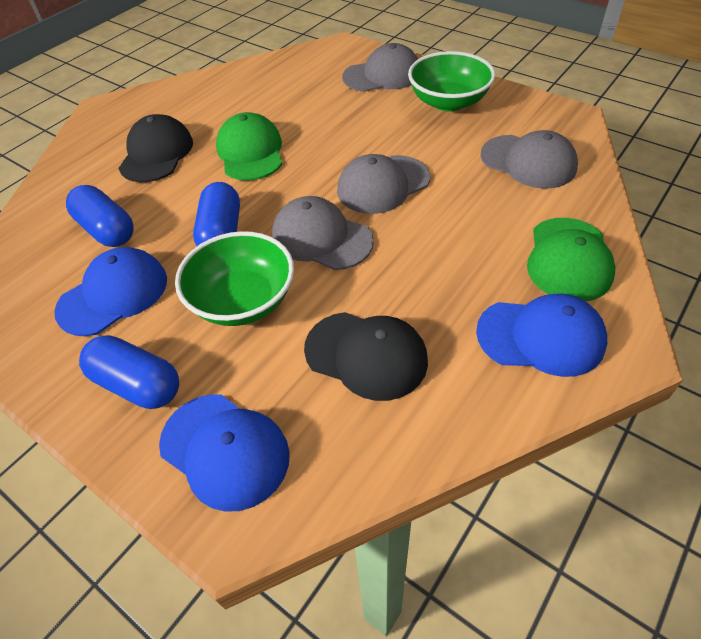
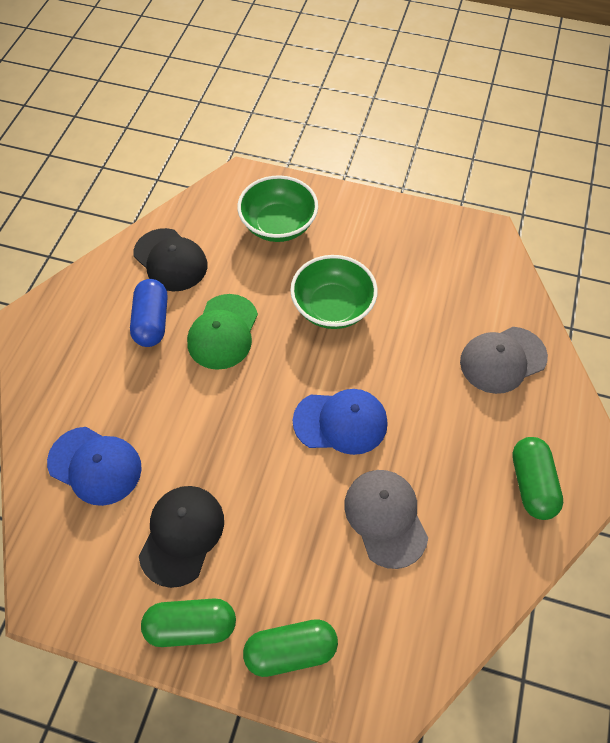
blue cap: [54,247,167,336] [159,394,290,512] [476,294,607,377] = 3 -> [47,427,142,506] [293,389,388,455] = 2
blue capsule: [66,185,134,247] [79,335,179,409] [193,182,240,246] = 3 -> [130,279,168,347] = 1
green cap: [216,112,282,181] [527,218,615,301] = 2 -> [187,294,258,370] = 1
green capsule: none = 0 -> [141,598,236,647] [243,619,338,677] [512,437,563,520] = 3
grey cap: [272,196,374,270] [337,154,430,214] [342,43,418,92] [481,130,578,189] = 4 -> [344,470,428,569] [460,327,548,394] = 2

